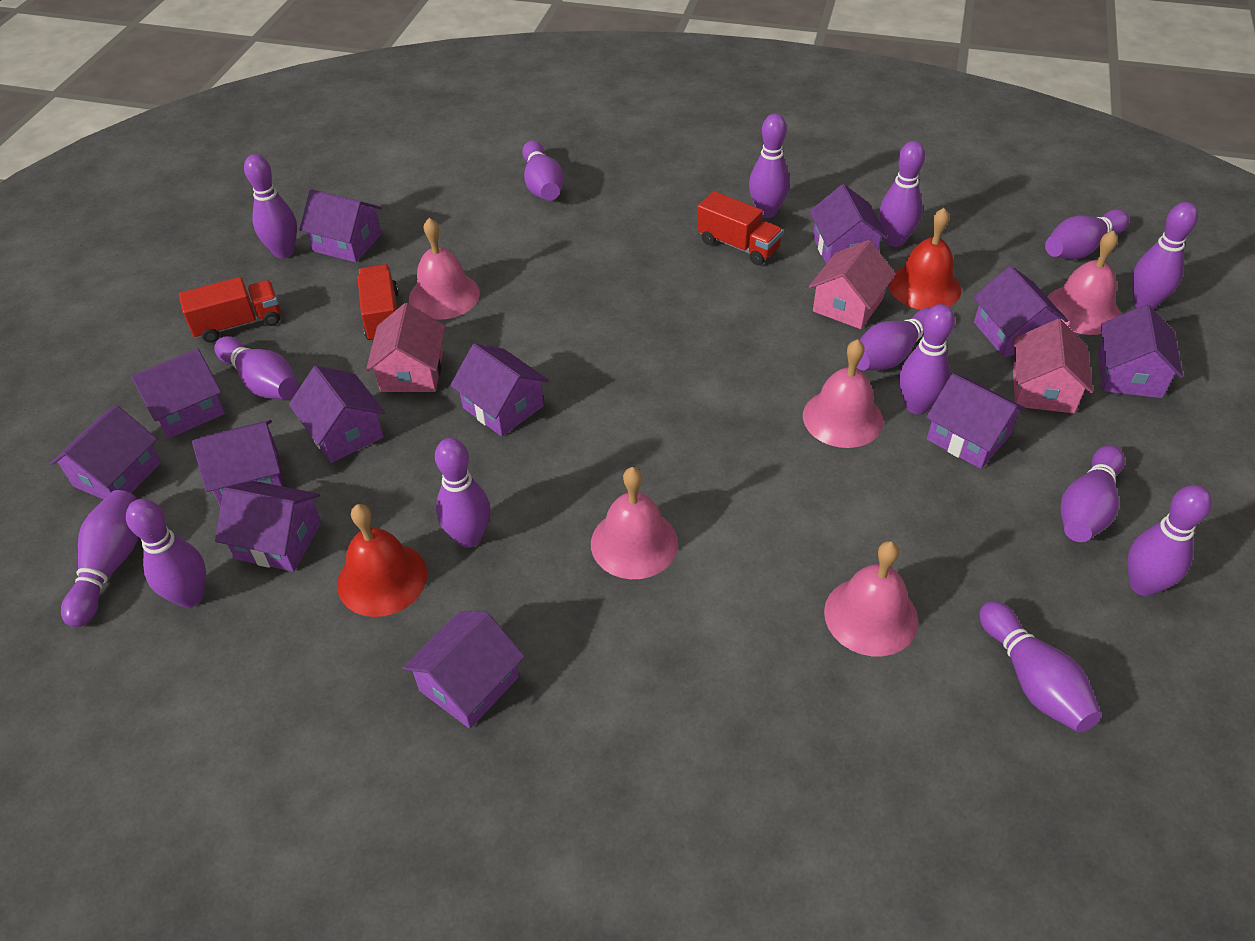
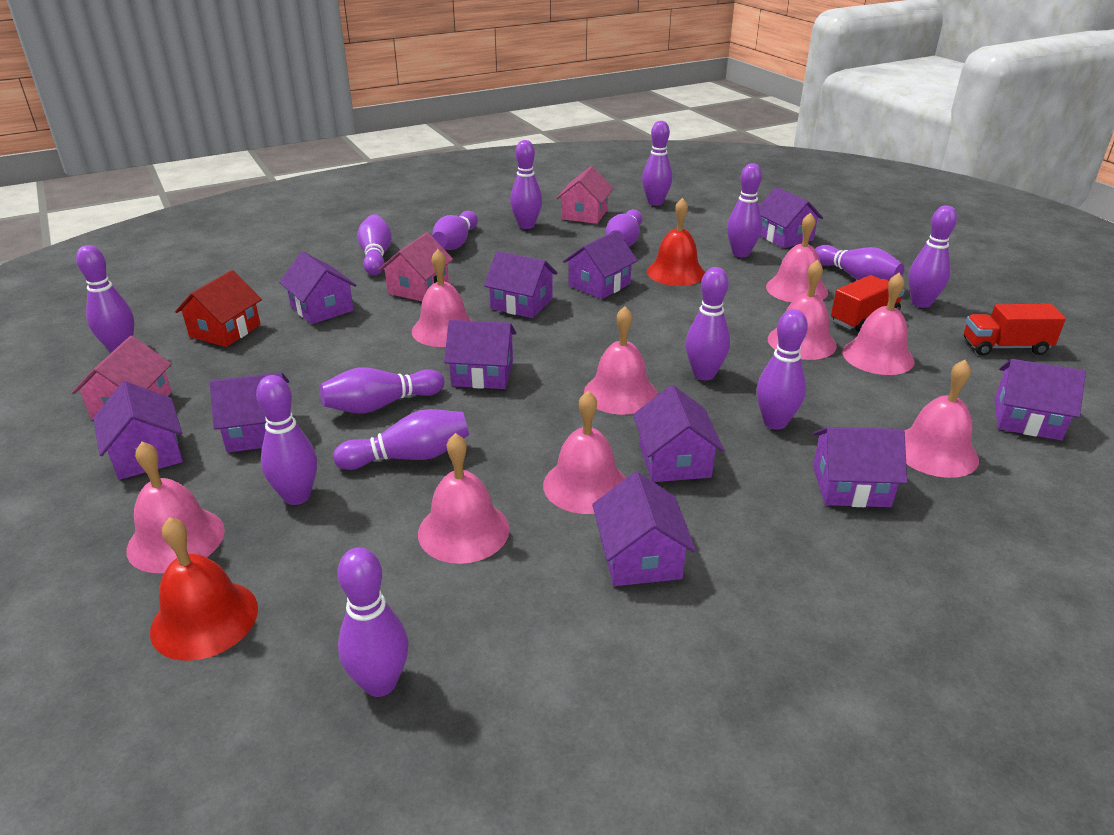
pink bell: [409,218,480,320] [591,467,678,579] [803,339,883,448] [824,541,918,656] [1047,230,1120,335] = 5 -> [126,442,225,573] [412,249,473,347] [418,433,510,564] [543,391,626,514] [584,306,658,415] [766,213,828,303] [768,260,837,360] [842,273,914,375] [905,360,979,478] = 9
purple house: [50,405,161,500] [131,349,225,439] [192,420,284,507] [215,481,321,572] [289,366,385,463] [299,189,382,262] [402,611,525,729] [450,343,549,436] [809,184,888,264] [926,373,1027,469] [973,266,1068,358] [1098,304,1183,398] = 12 -> [93,381,183,480] [210,372,289,453] [279,251,357,324] [444,320,516,389] [484,251,558,318] [563,230,638,299] [592,472,696,586] [633,385,724,482] [759,187,823,248] [813,427,907,507] [994,359,1086,440] = 11
red house: none = 0 -> [175,270,262,347] = 1
red truck: [179,277,281,343] [357,264,399,340] [697,191,783,265] = 3 -> [831,275,905,332] [964,304,1066,356] = 2

